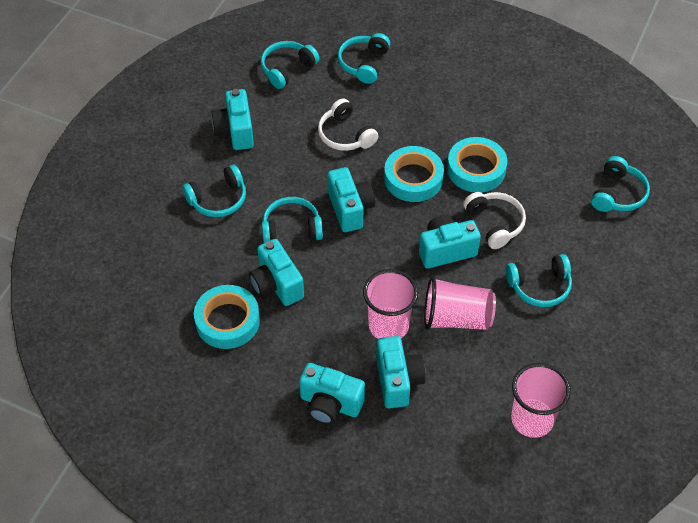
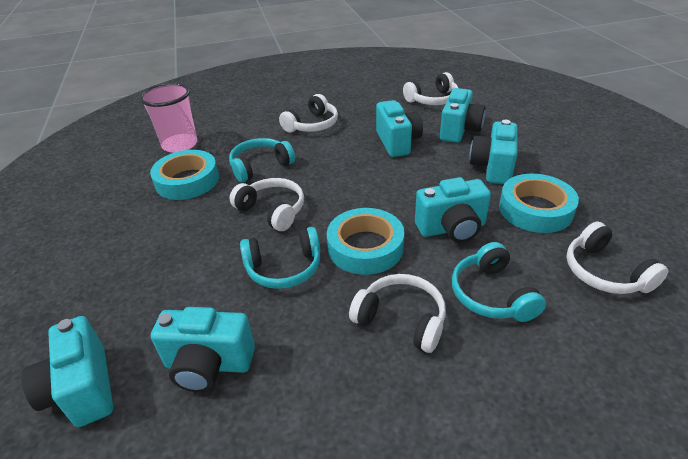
pink cup: [363,269,418,339] [424,277,496,330] [511,363,571,438] = 3 -> [139,83,197,153] = 1
turquoise headphones: [182,165,246,217] [261,41,320,89] [261,197,323,243] [337,33,390,84] [506,254,572,307] [591,156,650,212] = 6 -> [229,138,295,183] [240,227,320,289] [452,242,546,322] = 3
white headphones: [318,99,378,151] [463,192,526,249] = 2 -> [230,178,304,231] [279,94,338,133] [349,274,446,353] [403,72,458,105] [567,222,668,294] = 5

